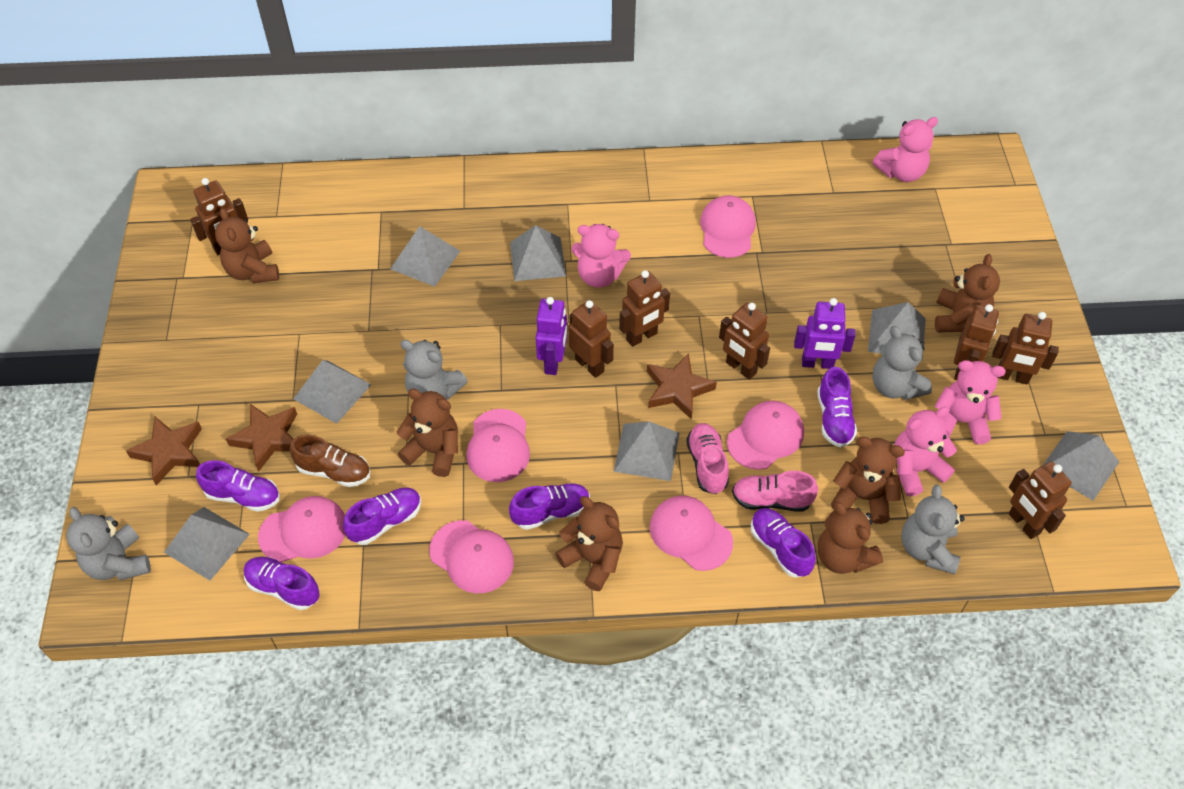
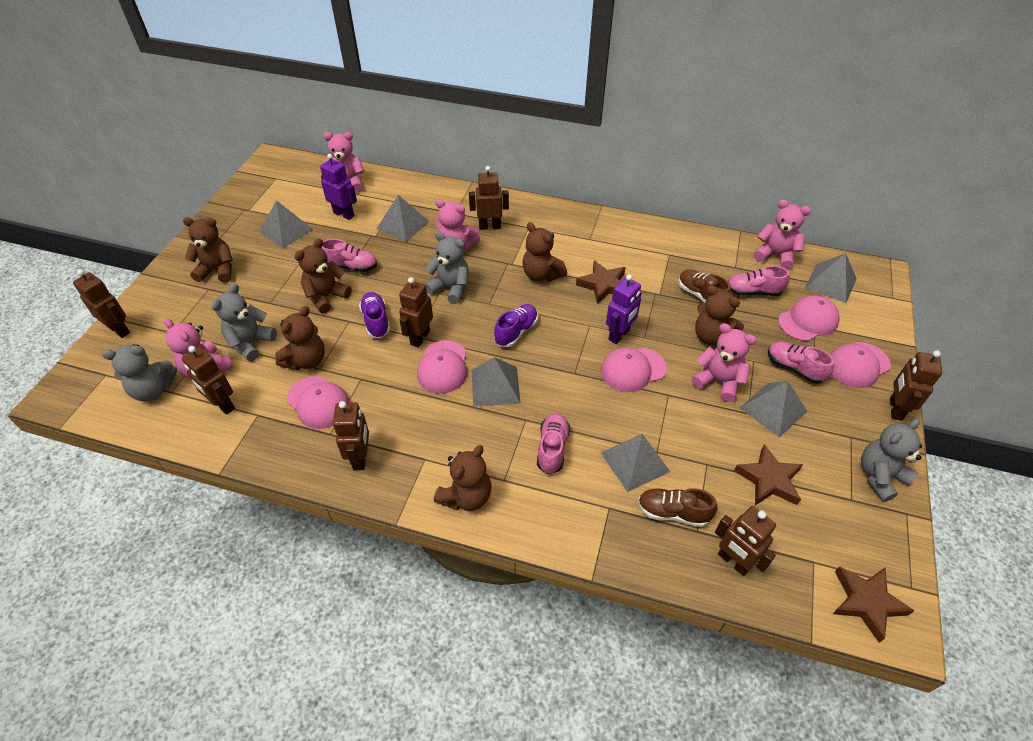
brown shoe: [290,435,370,487] = 1 -> [638,488,718,527] [679,270,731,303] = 2
grey pyramid: [164,507,250,581] [293,360,372,424] [390,226,460,287] [510,225,566,281] [614,421,679,481] [868,302,926,361] [1042,431,1119,501] = 7 -> [259,200,313,248] [376,195,429,242] [472,357,521,407] [601,434,670,492] [740,381,808,438] [805,253,857,303] = 6
pink cap: [258,496,346,562] [429,520,514,593] [466,409,530,482] [650,496,733,571] [700,195,756,258] [727,401,804,470] = 6 -> [287,376,350,429] [417,340,467,394] [601,347,667,392] [778,295,840,341] [830,342,891,388] = 5
pink shoe: [686,423,729,494] [732,471,818,512] = 2 -> [321,239,377,272] [537,413,570,474] [728,266,790,296] [768,342,834,384] = 4
pink teddy bear: [572,224,631,288] [872,117,938,182] [894,407,957,496] [934,360,1006,444] = 4 -> [164,318,233,378] [324,132,364,193] [435,199,480,251] [692,323,756,402] [754,200,811,270] = 5
purple shoe: [196,460,280,512] [244,557,320,610] [343,487,421,545] [509,483,590,530] [751,508,816,578] [817,367,857,447] = 6 -> [359,292,390,338] [494,304,538,347] = 2

